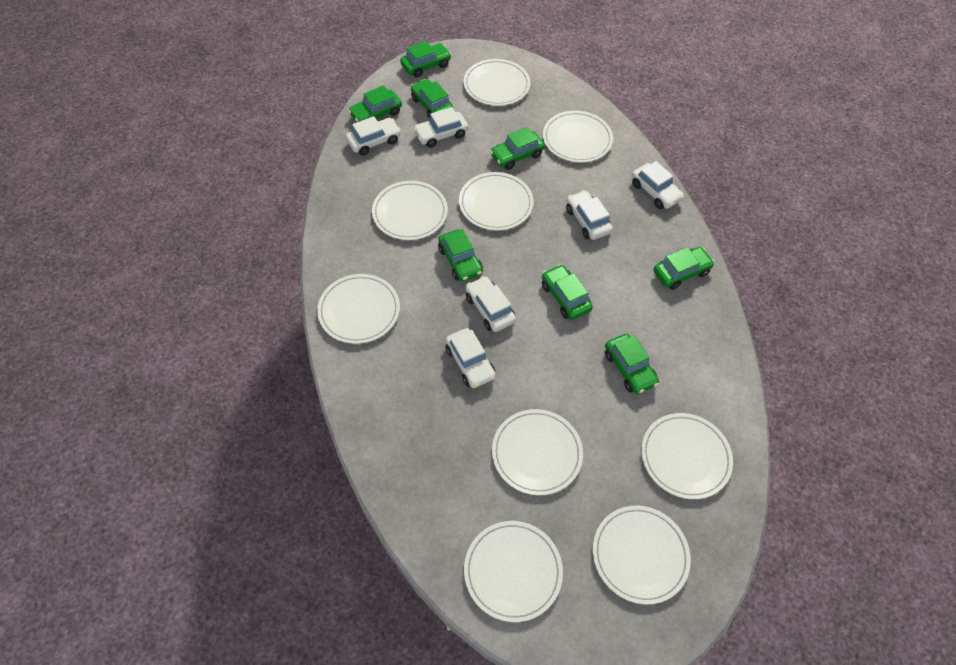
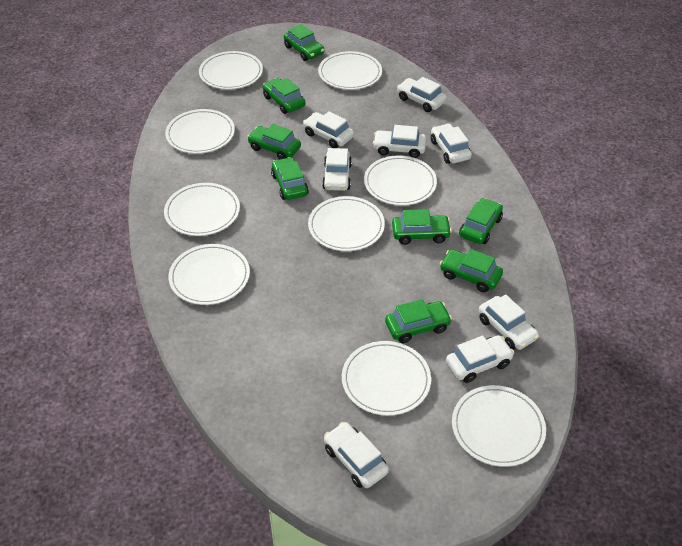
white car: [346,116,401,155] [413,107,468,148] [445,328,496,388] [466,276,516,332] [566,190,613,240] [632,161,684,209] = 6 -> [303,111,354,148] [322,148,352,191] [324,422,389,488] [373,125,426,158] [397,77,447,112] [431,123,472,164] [446,335,514,383] [479,294,539,350] = 8

